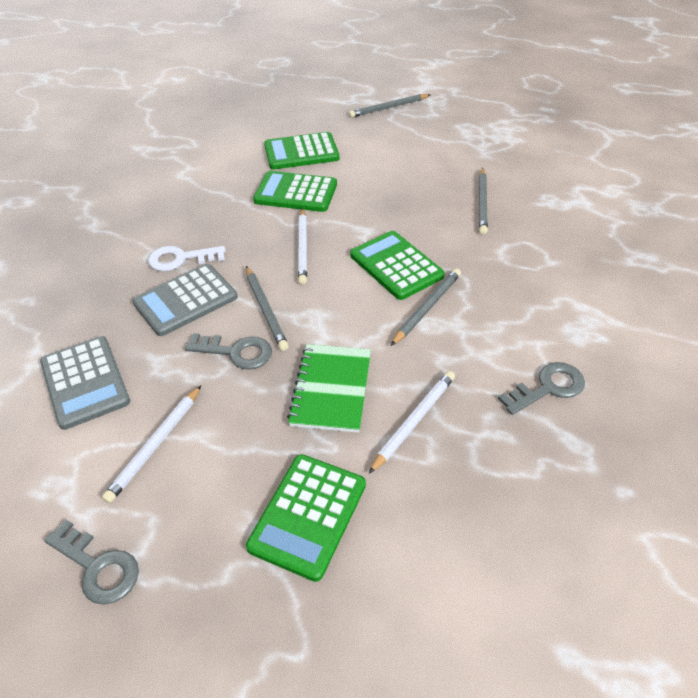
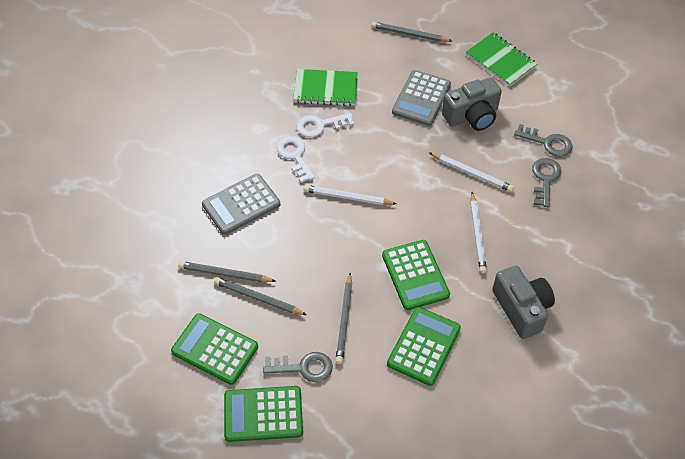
green notebook: [287,344,371,433] = 1 -> [293,69,358,106] [466,32,537,86] = 2
grey camera: none = 0 -> [442,77,502,131] [492,266,555,339] = 2
white key: [148,246,226,271] = 1 -> [277,136,315,183] [296,113,354,137] = 2

